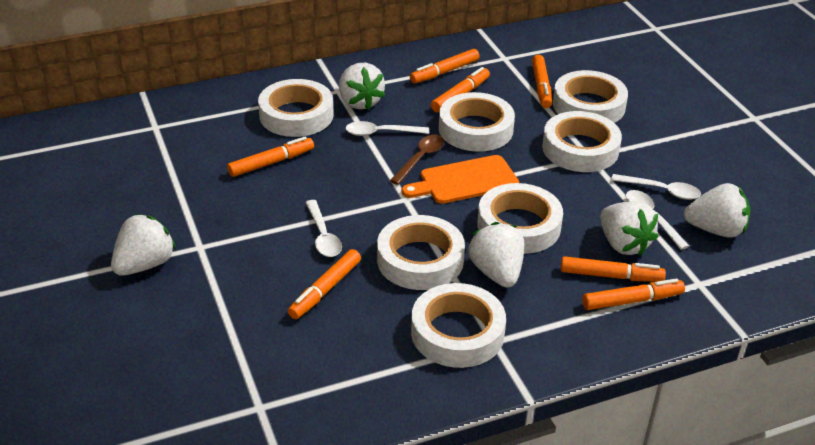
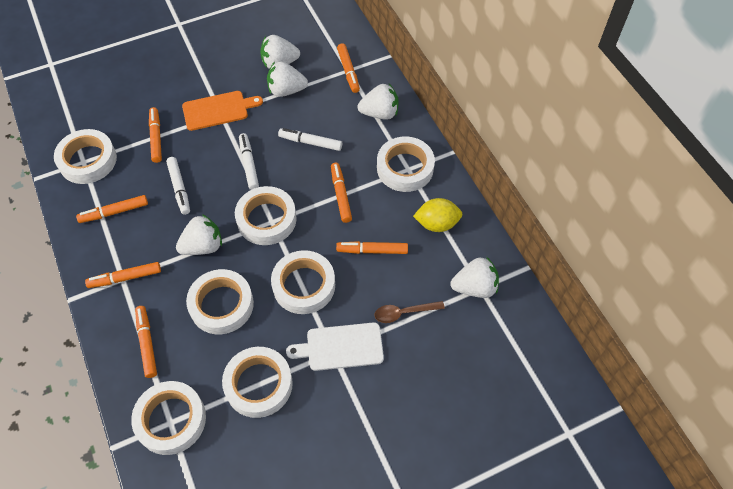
white cutting board: none = 0 -> [286,322,384,371] = 1
white marker: none = 0 -> [166,157,190,215] [239,133,259,190] [278,128,342,151] = 3
white spoon: [305,200,342,257] [345,121,429,136] [611,174,701,200] [626,190,689,250] = 4 -> none = 0
yellow lemon: none = 0 -> [413,198,462,232] = 1

